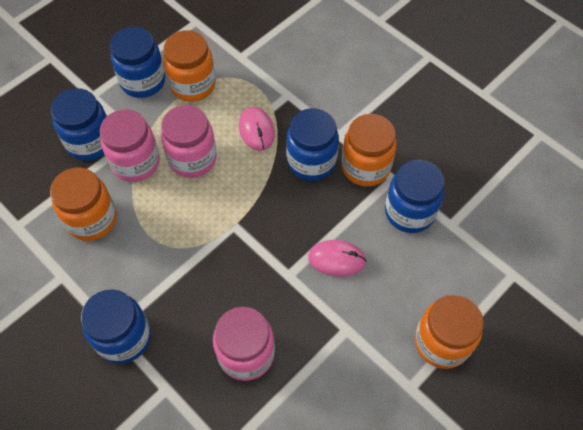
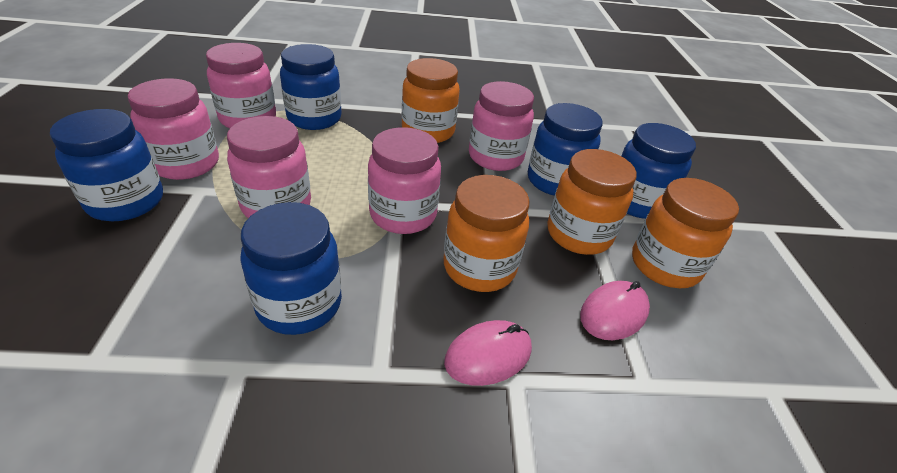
pink jar: [100,109,160,182] [161,105,217,178] [213,307,275,381] = 3 -> [128,78,219,180] [206,43,276,128] [227,116,311,218] [368,127,441,234] [469,81,534,171] = 5

